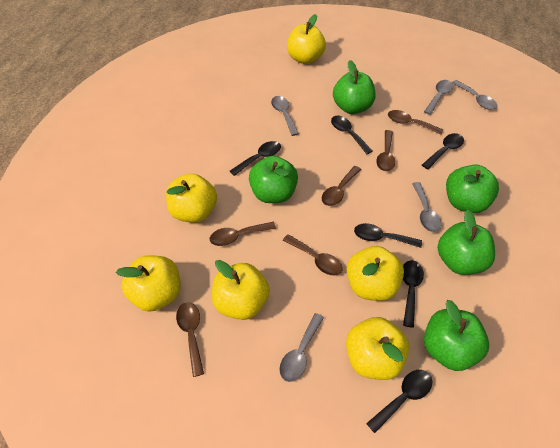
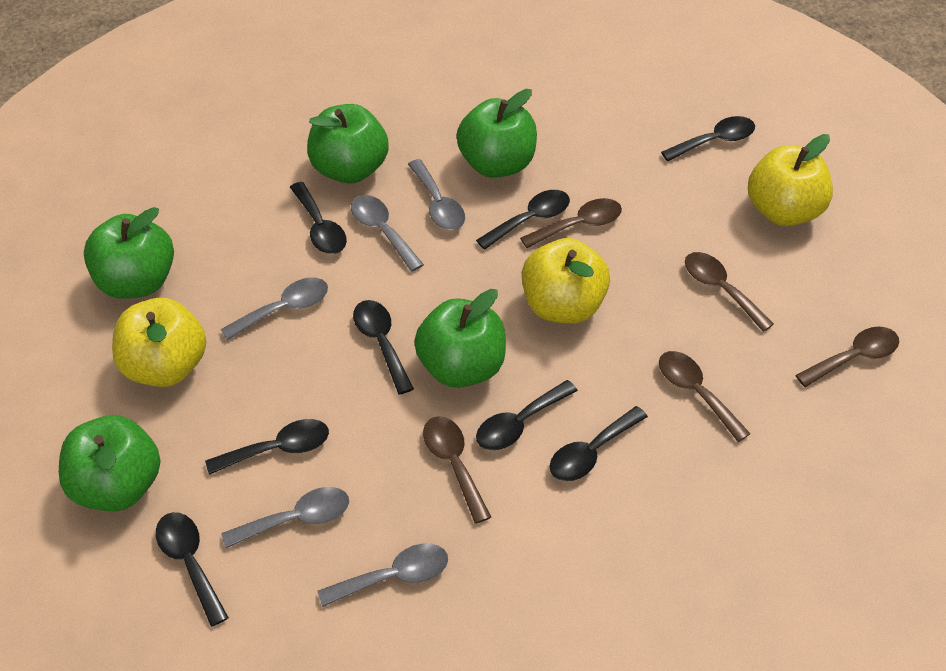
black spoon: [230,141,281,176] [331,116,372,154] [354,223,422,248] [366,370,432,433] [403,260,424,328] [422,133,464,169] = 6 -> [156,512,229,627] [205,419,329,475] [290,182,347,254] [353,300,414,395] [476,190,570,250] [476,380,578,450] [550,406,648,481] [661,116,755,161] = 8
brown spoon: [176,302,204,377] [210,222,276,246] [283,234,343,275] [322,166,361,206] [376,130,395,171] [388,110,443,135] = 6 -> [423,416,491,524] [520,198,622,248] [659,351,751,442] [685,252,774,332] [795,327,899,387] = 5
yellow apple: [116,255,180,312] [166,173,217,223] [212,260,270,320] [287,14,326,64] [346,317,409,380] [347,246,404,301] = 6 -> [112,298,206,387] [522,238,610,324] [748,134,833,226] = 3

